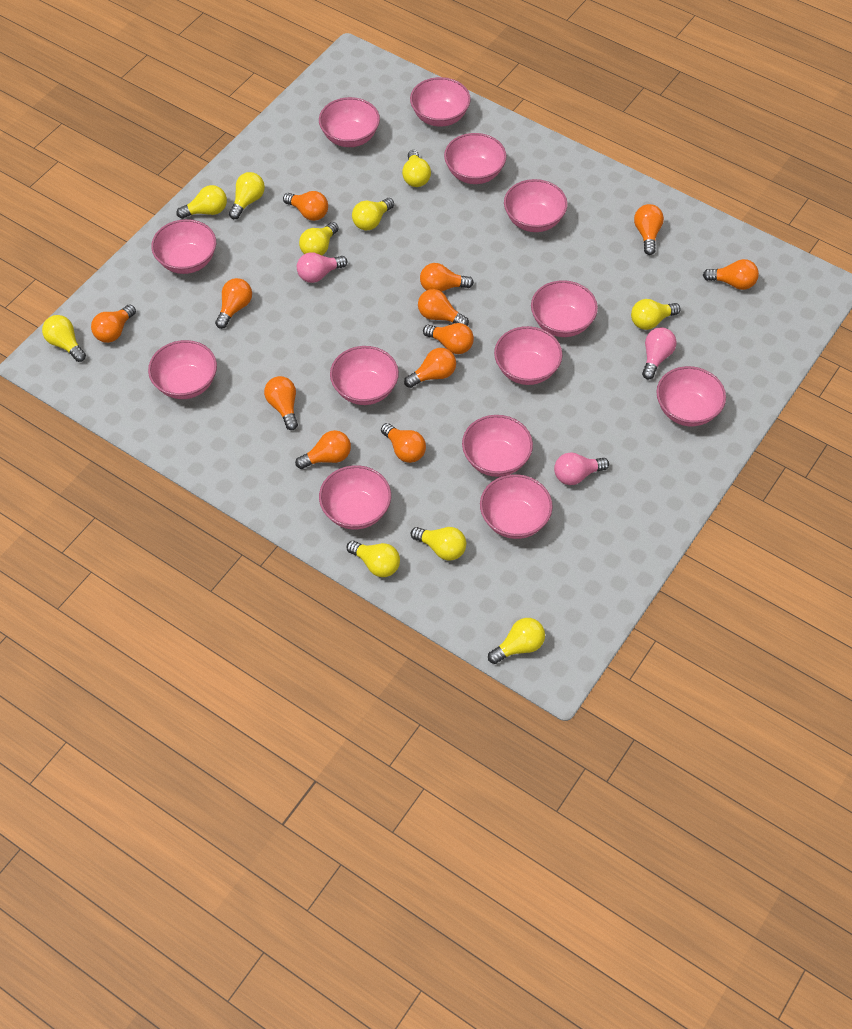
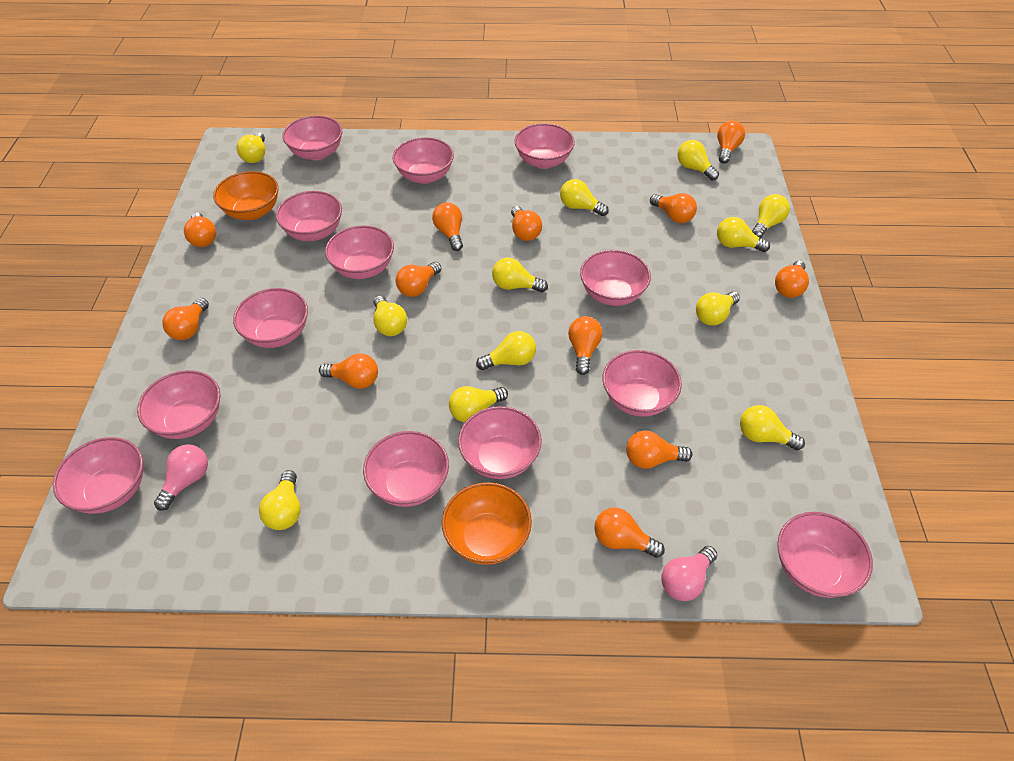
orange bowl: none = 0 -> [213,171,279,220] [442,482,532,565] = 2
pink light bulb: [297,252,347,283] [554,452,609,485] [642,327,676,380] = 3 -> [154,444,208,511] [662,546,717,601] = 2
yellow light bulb: [42,315,86,362] [176,185,227,219] [229,172,265,219] [299,222,339,255] [347,541,400,577] [352,198,394,230] [402,150,431,187] [410,527,466,561] [488,618,545,664] [631,299,681,330] = 10 -> [237,132,265,163] [259,470,301,530] [373,295,407,336] [449,386,508,422] [476,331,536,370] [492,258,548,292] [560,179,609,216] [677,140,719,181] [696,292,740,325] [717,217,770,252] [740,405,805,450] [752,194,790,238] = 12

